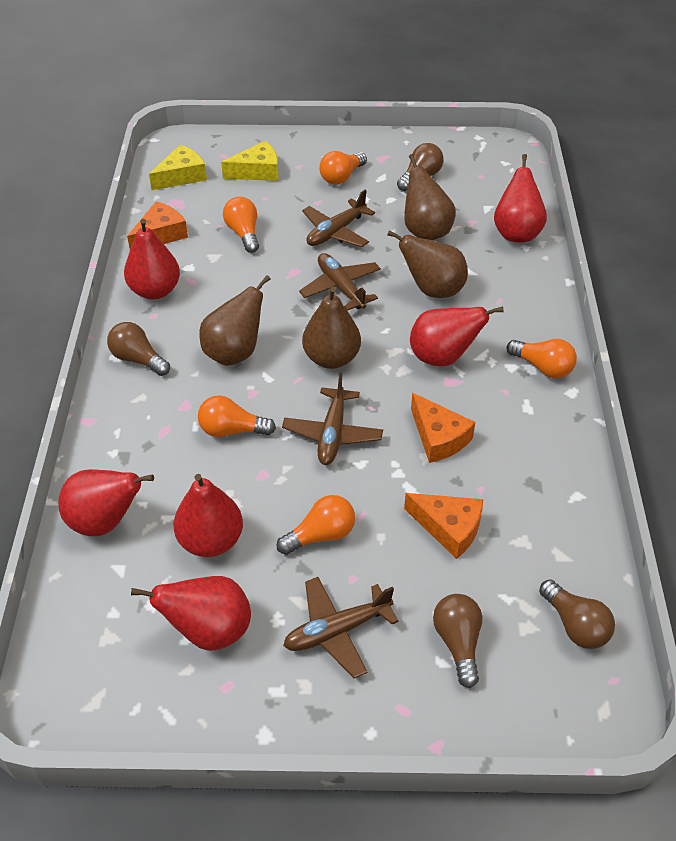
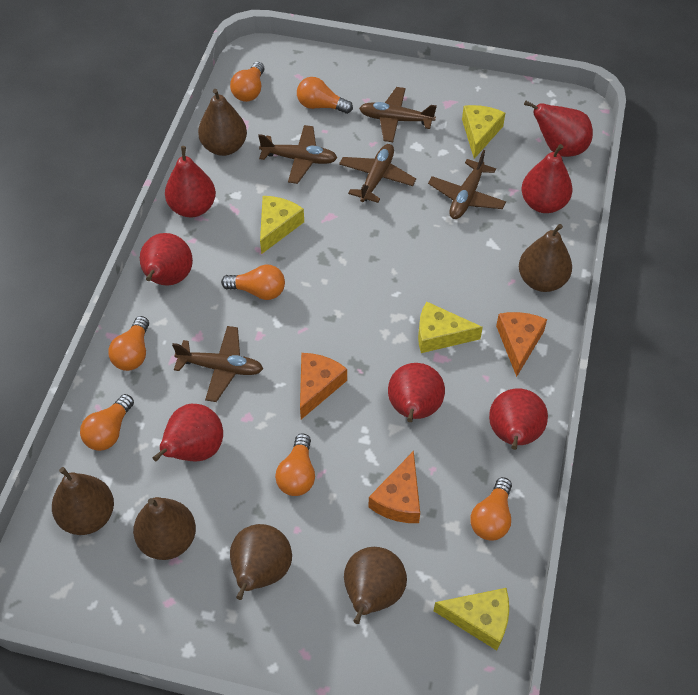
brown light bulb: [107,322,170,376] [397,143,444,191] [433,594,483,688] [539,580,615,649] = 4 -> none = 0
brown pear: [200,275,271,366] [302,287,361,369] [387,230,468,298] [404,154,456,240] = 4 -> [52,467,114,535] [133,497,196,560] [198,89,247,156] [230,524,292,600] [344,547,407,624] [519,224,572,292] = 6
brown plane: [282,373,383,465] [283,577,399,678] [299,253,381,311] [302,190,375,247] = 4 -> [172,326,263,402] [258,125,337,184] [339,144,416,203] [359,87,437,142] [428,150,506,219] = 5
orange light bulb: [198,395,276,437] [223,197,259,253] [277,495,355,555] [319,151,367,185] [506,339,577,378] = 5 -> [80,394,134,451] [108,316,149,371] [221,264,285,300] [230,62,265,102] [275,433,315,496] [297,77,353,114] [470,477,512,541] = 7
red pear: [58,469,154,536] [124,219,180,299] [131,576,251,651] [173,474,243,557] [410,306,504,366] [494,154,547,242] = 6 -> [140,233,193,286] [153,404,223,461] [165,146,216,218] [388,363,445,422] [489,388,548,450] [521,144,572,213] [524,100,593,157] = 7
yellow cheese: [149,145,207,190] [221,141,279,181] = 2 -> [260,196,304,254] [418,301,483,353] [434,588,509,650] [462,105,505,159] = 4

